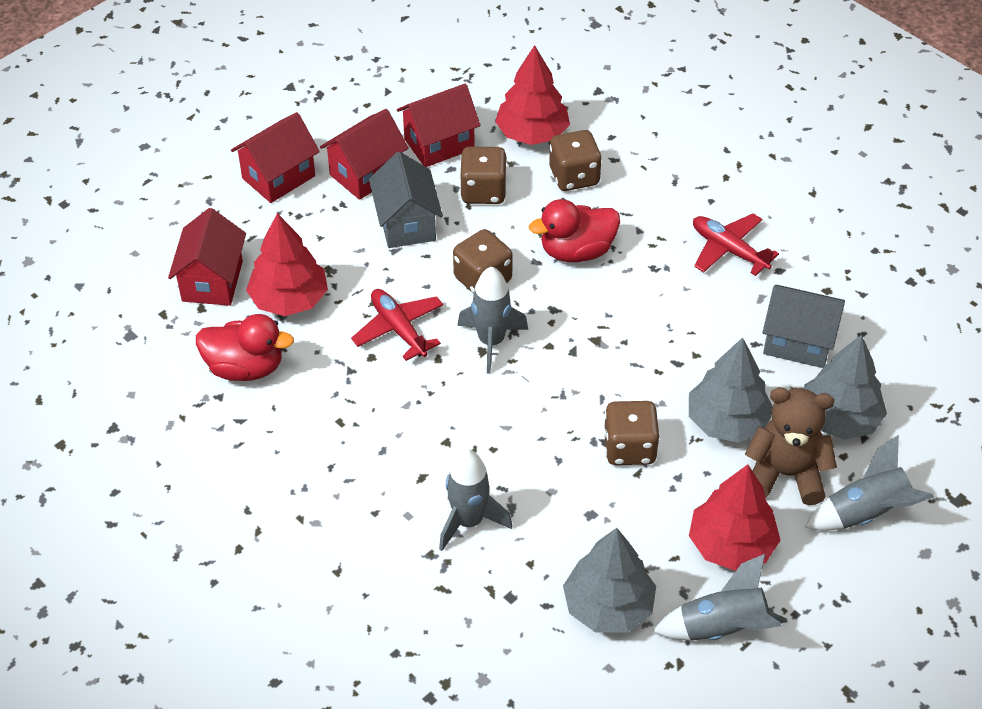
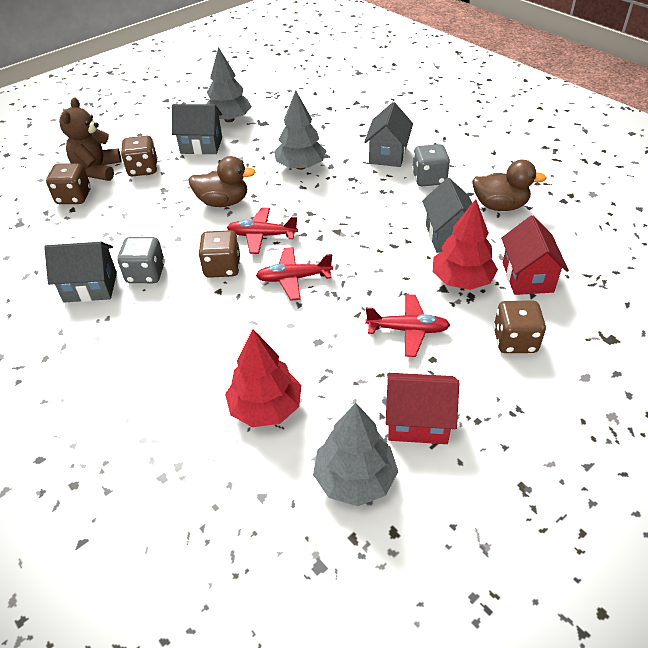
brown duck: none = 0 -> [189,156,256,207] [472,159,546,211] = 2
grey dice: none = 0 -> [117,237,165,283] [412,144,450,186] = 2
grey house: [369,152,443,248] [763,285,845,368] = 2 -> [44,242,117,302] [172,104,222,155] [364,102,413,167] [422,178,472,253] = 4
grey rocket: [439,450,512,551] [457,266,528,374] [652,554,787,641] [805,435,934,531] = 4 -> none = 0
red duck: [196,314,294,381] [529,199,620,262] = 2 -> none = 0
red house: [168,208,246,306] [231,112,320,203] [320,109,409,200] [397,84,481,167] = 4 -> [386,373,459,444] [501,216,569,295] = 2
red plane: [351,289,443,361] [693,213,779,276] = 2 -> [227,207,298,254] [256,247,333,301] [365,294,450,357] = 3
red tree: [246,213,328,316] [495,45,570,145] [689,464,781,571] = 3 -> [225,329,301,427] [433,199,498,290] = 2

